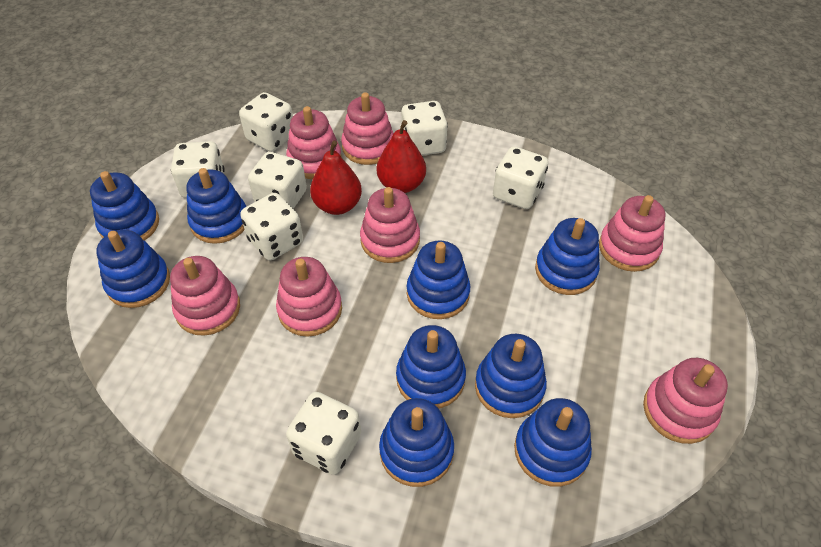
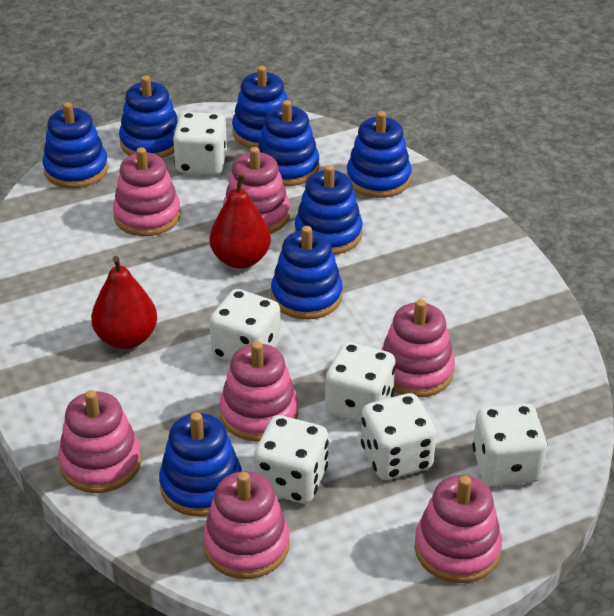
blue stacking toy: [90,171,159,241] [96,230,170,308] [186,168,246,244] [379,398,454,487] [396,325,466,409] [407,240,470,319] [475,334,547,418] [514,398,592,487] [535,218,600,295] = 9 -> [42,102,108,188] [119,76,178,158] [159,412,242,516] [232,66,287,148] [258,100,319,186] [271,226,343,320] [295,165,363,255] [347,111,412,198] = 8
white dice: [171,141,225,198] [239,92,293,152] [240,193,303,261] [248,152,307,209] [286,392,361,475] [401,101,448,156] [493,146,548,209] = 7 -> [173,112,227,175] [209,289,281,362] [254,415,329,504] [325,342,396,423] [361,393,436,480] [472,404,547,486] = 6

